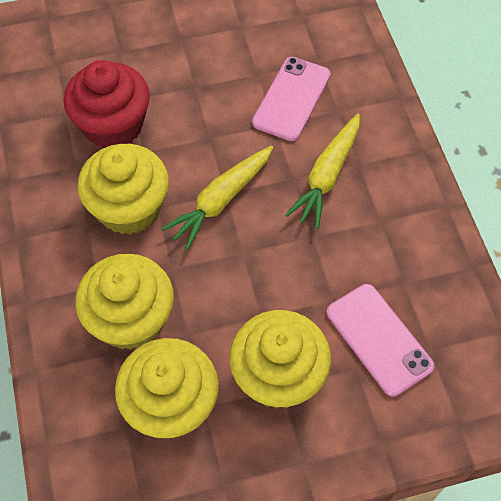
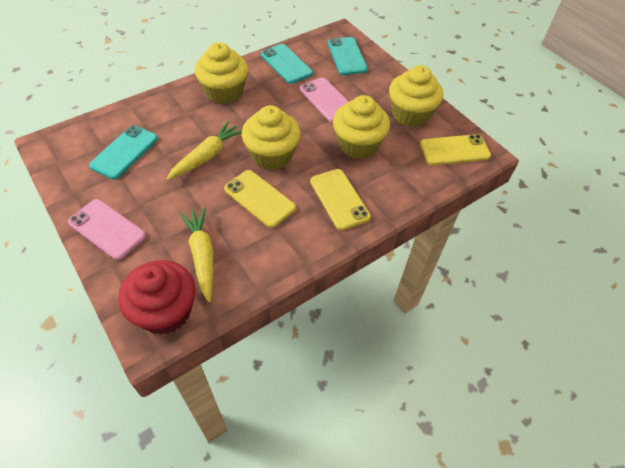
turquoise phone: none = 0 -> [89,125,158,180] [261,44,313,84] [328,37,368,75] = 3
yellow phone: none = 0 -> [224,170,296,228] [310,169,371,230] [420,134,491,165] = 3

